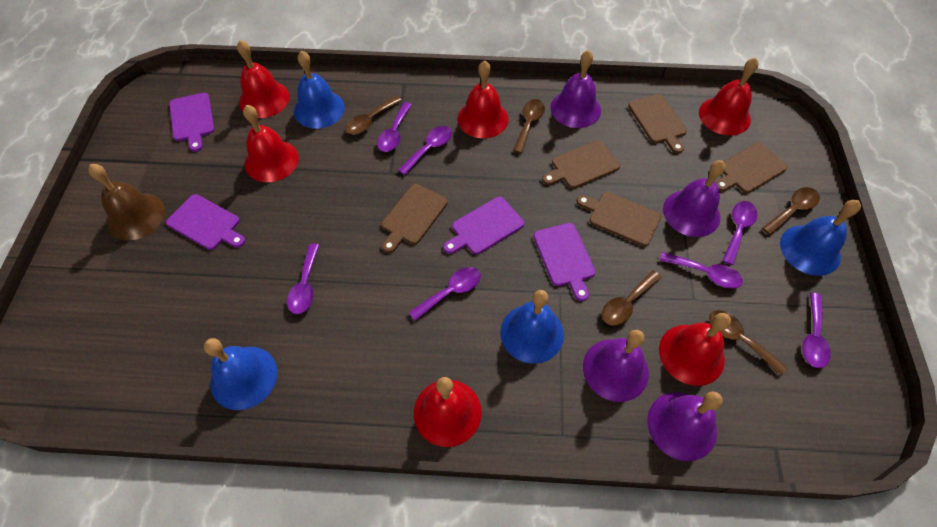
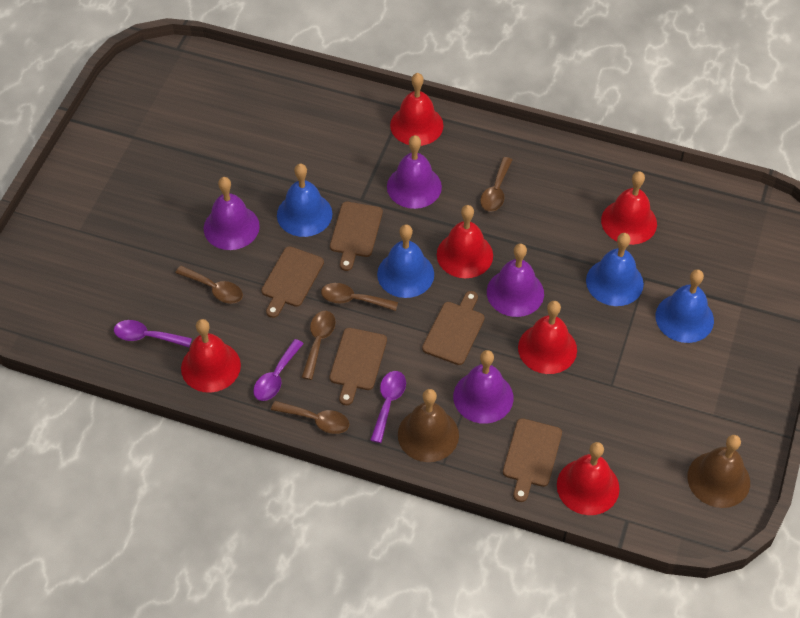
brown bell: [88,164,165,240] = 1 -> [398,389,459,462] [688,435,750,508] = 2
purple cutting board: [166,194,245,250] [169,93,215,152] [443,197,524,255] [533,223,596,301] = 4 -> none = 0
purple spoon: [287,244,320,314] [377,102,412,152] [398,126,452,175] [409,267,481,321] [660,252,743,288] [722,201,757,265] [802,292,831,368] = 7 -> [114,320,192,347] [253,339,304,401] [370,371,406,443] = 3

